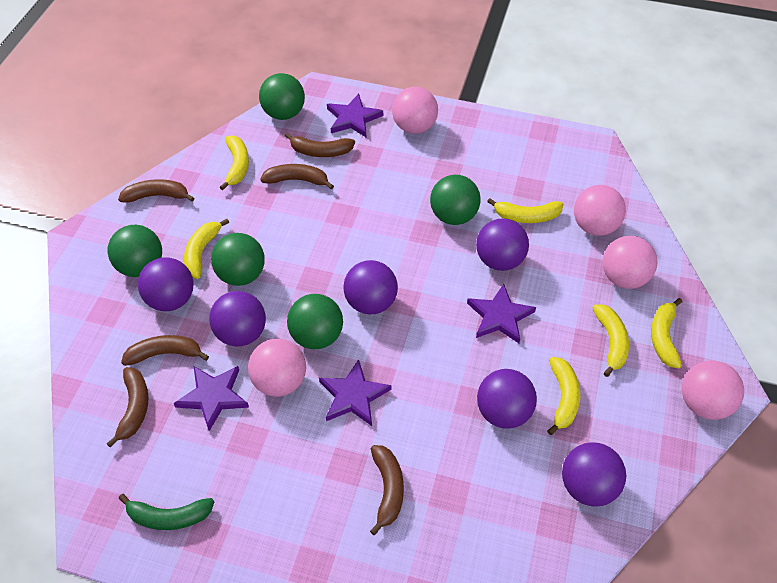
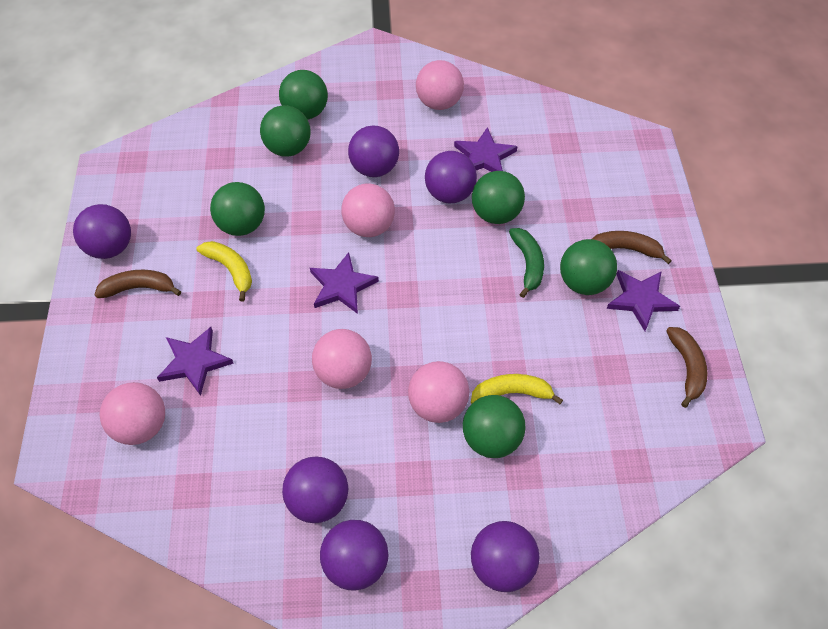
brown banana: [106,367,148,447] [118,179,194,203] [121,335,209,366] [260,164,334,189] [285,133,355,157] [370,445,404,535] = 6 -> [95,270,181,298] [592,231,672,264] [666,327,708,408] = 3
green ball: [107,225,162,277] [211,233,265,286] [259,73,305,120] [287,294,343,349] [430,175,481,225] = 5 -> [210,182,265,236] [260,105,311,157] [279,70,328,119] [463,395,526,458] [472,171,525,224] [560,239,617,295] = 6
yellow banana: [184,219,229,279] [220,136,249,190] [487,198,564,223] [547,357,580,435] [592,304,629,377] [651,298,682,369] = 6 -> [196,241,252,301] [471,374,563,404] = 2

